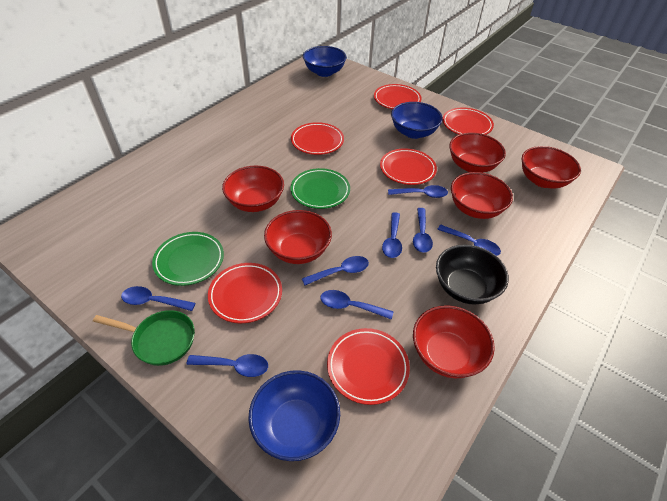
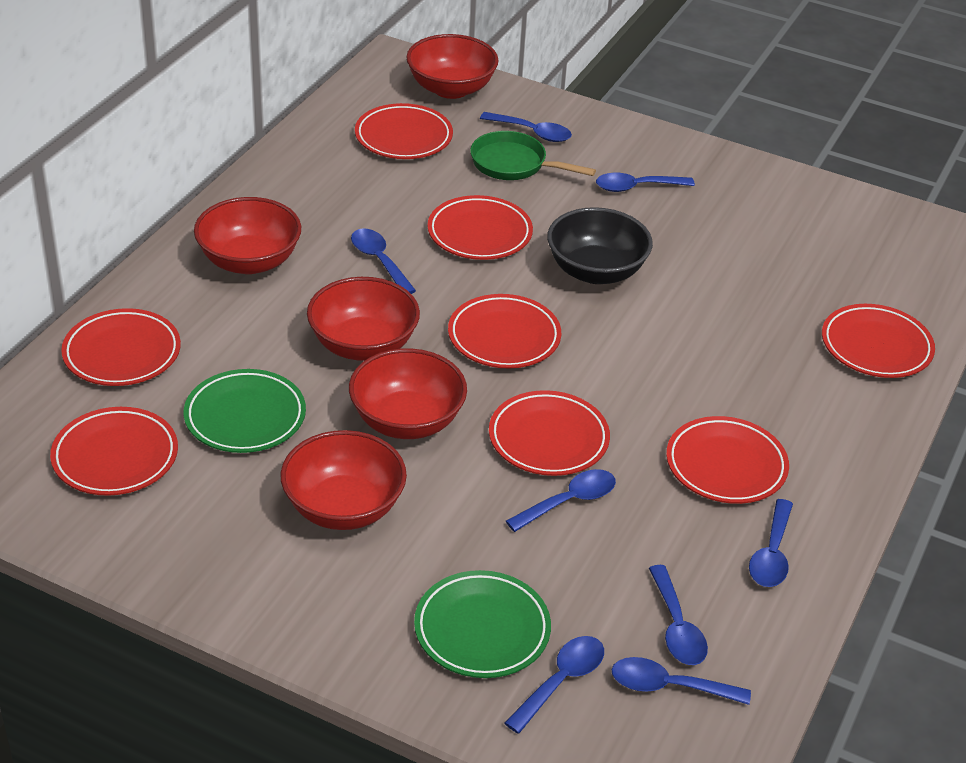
blue bowl: [248,370,340,461] [303,46,347,77] [391,102,443,139] = 3 -> none = 0
red bowl: [222,166,284,212] [264,210,332,264] [413,305,495,378] [449,132,506,173] [451,172,513,219] [522,146,581,188] = 6 -> [194,197,301,274] [281,430,407,530] [307,277,420,361] [349,348,467,439] [407,34,499,99] = 5
red plate: [208,263,282,323] [291,122,344,155] [327,328,410,405] [374,84,422,109] [380,148,437,185] [443,108,494,135] = 6 -> [50,407,178,496] [61,308,181,386] [355,103,453,159] [427,195,533,260] [448,294,561,368] [489,390,610,476] [666,416,789,504] [822,304,935,378] = 8

